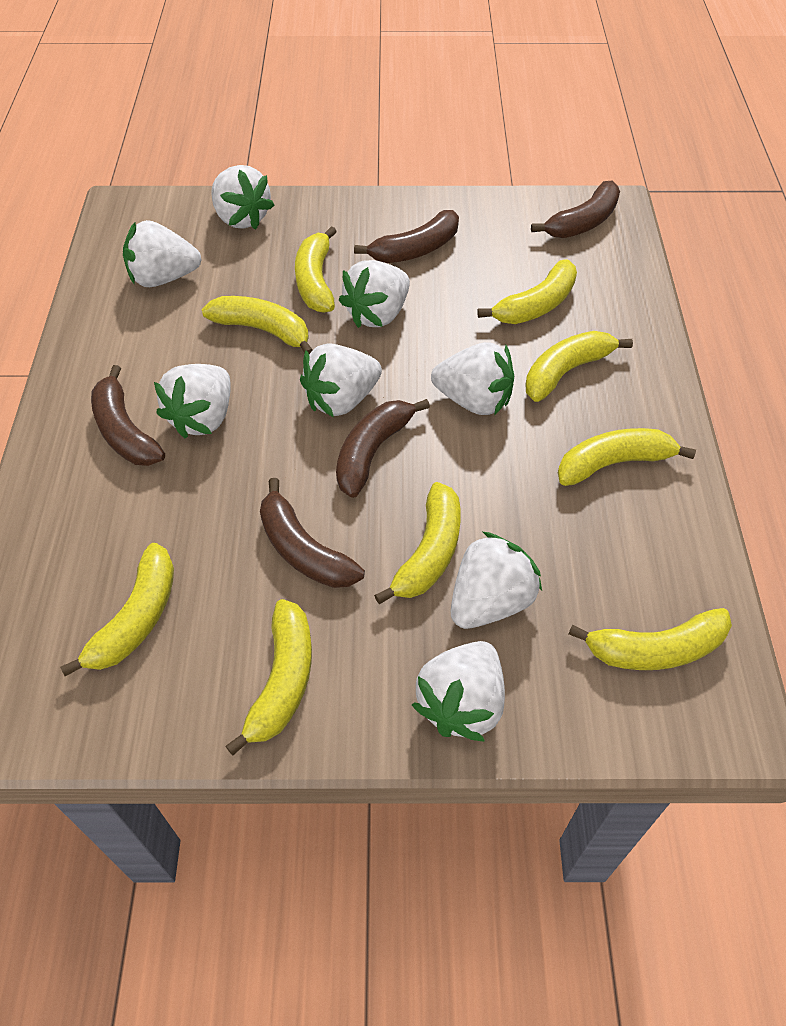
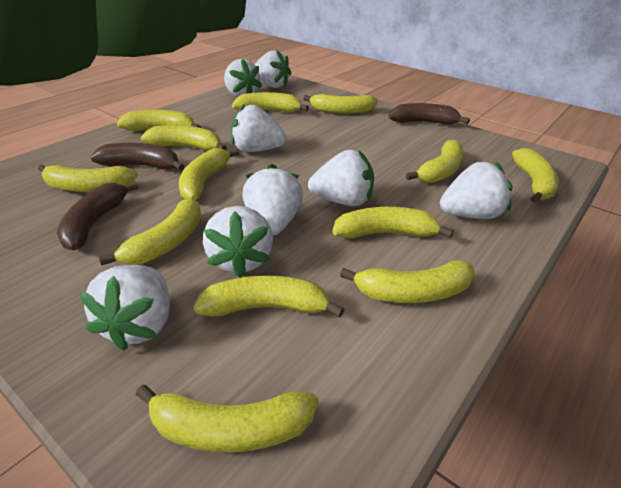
brown banana: [91,365,165,466] [260,478,365,588] [336,399,430,498] [354,210,459,263] [531,181,620,238] = 5 -> [57,182,139,251] [91,143,184,171] [388,103,470,124] = 3
yellow banana: [60,543,174,676] [202,296,313,354] [226,599,312,755] [295,226,337,313] [374,482,461,604] [477,259,577,324] [525,331,633,402] [558,428,696,486] [569,608,732,670] = 9 -> [38,165,138,192] [99,198,202,266] [117,110,201,131] [136,385,318,453] [141,125,227,151] [179,148,239,200] [193,275,345,317] [232,92,309,112] [303,94,378,114] [332,207,454,238] [340,260,475,303] [406,140,463,183] [512,148,559,203] = 13

